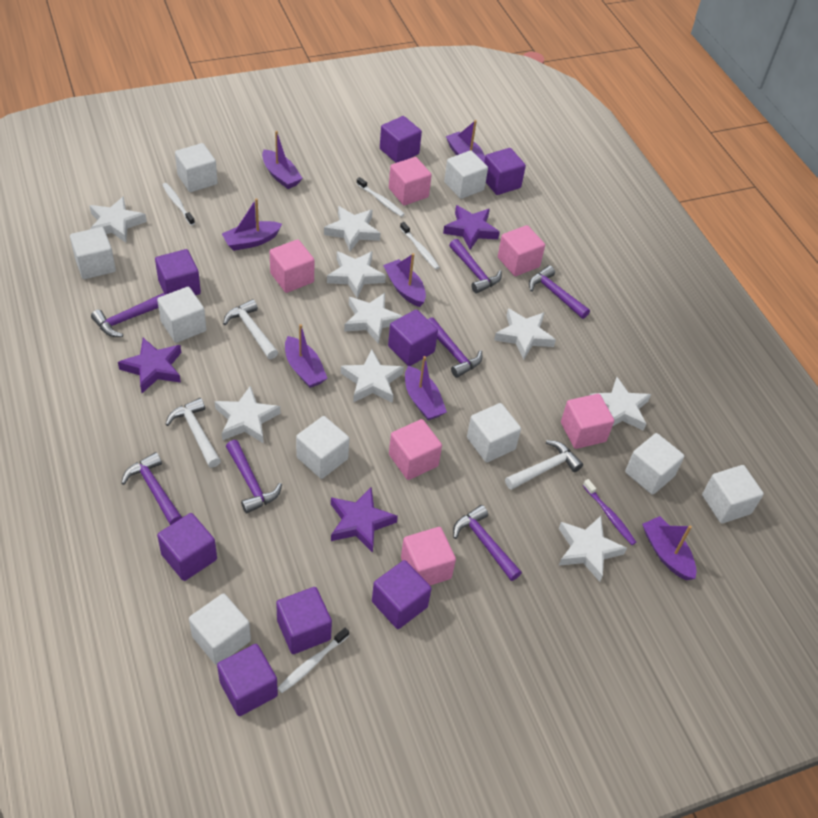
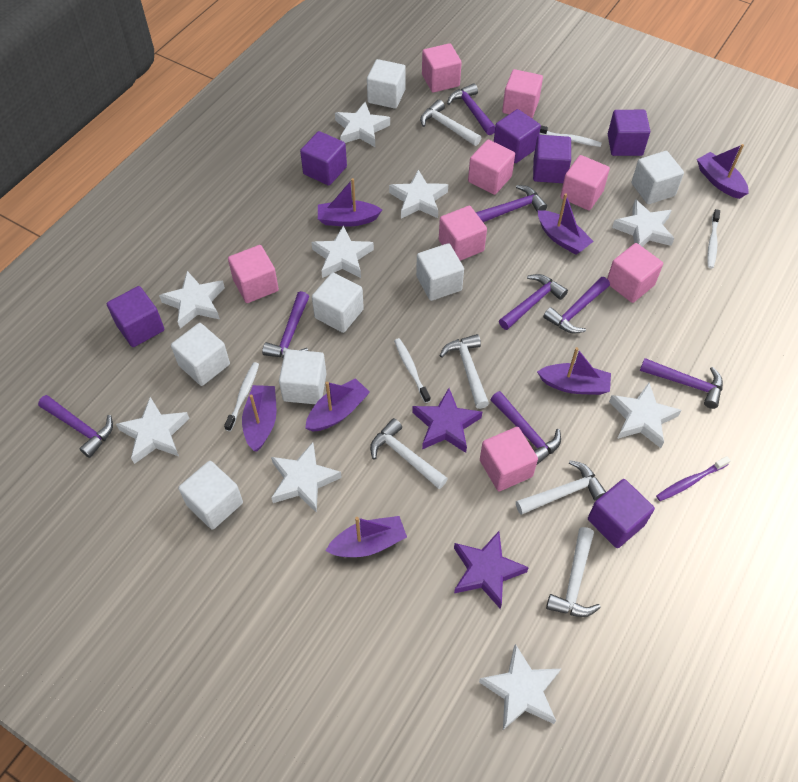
pink cube: [270,239,314,293] [389,157,432,205] [389,419,442,480] [401,527,456,585] [498,225,545,276] [561,394,614,449] = 6 -> [228,245,279,303] [422,43,462,92] [439,206,487,261] [468,140,515,195] [480,427,538,491] [502,69,543,118] [560,155,610,210] [607,243,663,303] = 8
purple cube: [155,249,201,295] [157,513,217,581] [217,644,278,716] [276,587,332,654] [372,560,432,629] [380,116,422,163] [388,309,438,366] [484,148,526,195] = 8 -> [107,286,165,347] [300,131,347,186] [494,109,541,163] [533,135,571,183] [588,479,655,548] [608,110,650,156] = 6
purple hammer: [91,293,165,337] [121,452,182,525] [226,440,282,514] [428,317,482,378] [449,239,502,293] [453,505,522,581] [529,265,590,319] = 7 -> [38,395,113,458] [262,291,309,358] [447,83,495,135] [476,185,547,222] [490,391,561,465] [499,274,568,330] [543,277,610,333] [640,358,723,409] = 8
purple star: [118,338,181,393] [331,487,398,553] [443,205,500,250] = 3 -> [412,388,482,453] [454,531,529,609] = 2
white cube: [70,227,116,279] [157,287,206,343] [175,143,218,192] [189,593,251,665] [296,416,349,479] [444,150,488,199] [467,403,521,462] [625,433,684,495] [702,465,764,523] = 9 -> [171,323,230,386] [178,461,243,530] [279,349,327,404] [312,273,364,333] [367,59,406,109] [416,243,464,301] [631,151,684,204] = 7
white hammer: [165,398,221,468] [223,299,278,359] [505,440,583,490] = 3 -> [370,418,448,489] [420,100,481,146] [440,334,489,409] [516,460,606,515] [546,527,601,617] = 5

